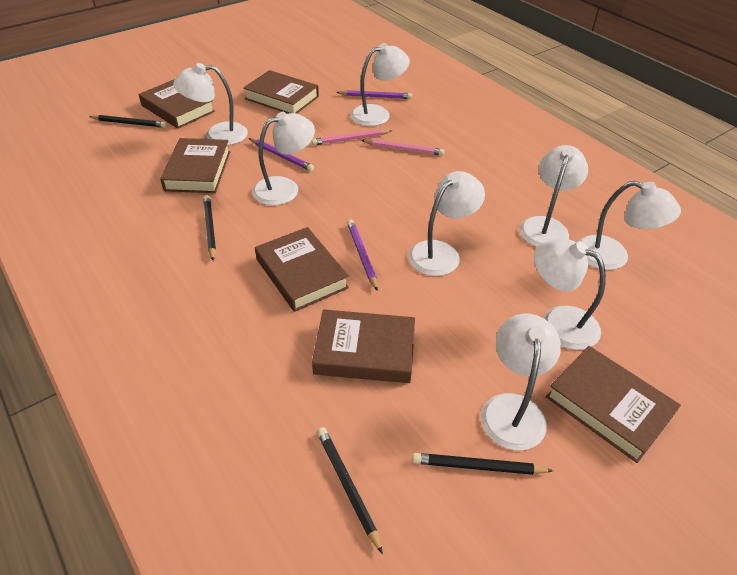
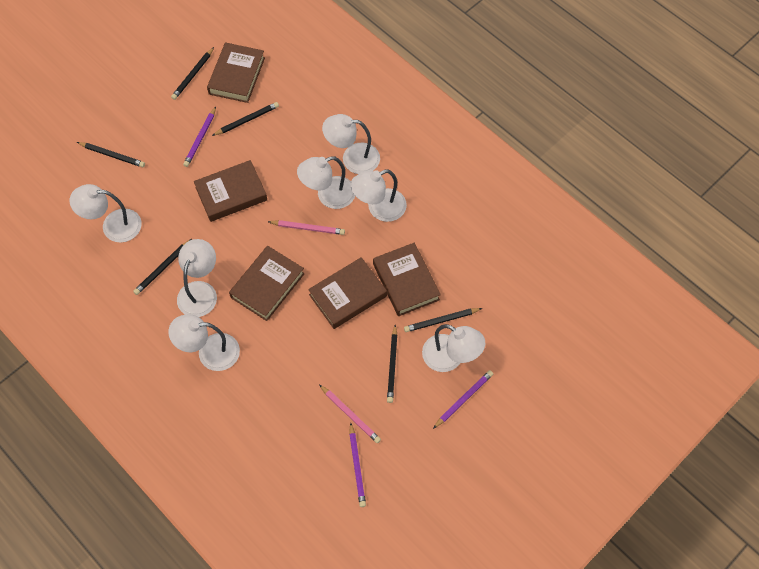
black pencil: [89,115,167,128] [203,195,216,261] [317,427,383,554] [412,453,553,475] = 4 -> [77,142,145,167] [133,239,192,295] [171,47,214,100] [212,102,279,136] [387,325,398,403] [404,308,482,332] = 6
brown book: [139,79,215,129] [160,138,230,193] [243,70,319,114] [255,227,349,312] [312,309,415,383] [546,346,681,463] = 6 -> [194,160,267,222] [207,42,265,103] [229,246,305,321] [308,257,387,329] [373,243,441,316] = 5
white lamp: [173,63,248,145] [252,112,315,206] [351,43,410,126] [408,171,485,276] [481,314,561,450] [519,145,588,247] [534,238,606,350] [579,181,681,270] = 8 -> [70,184,142,243] [168,315,240,371] [177,239,217,317] [297,156,355,209] [322,114,380,174] [350,169,407,222] [422,324,485,372] = 7

